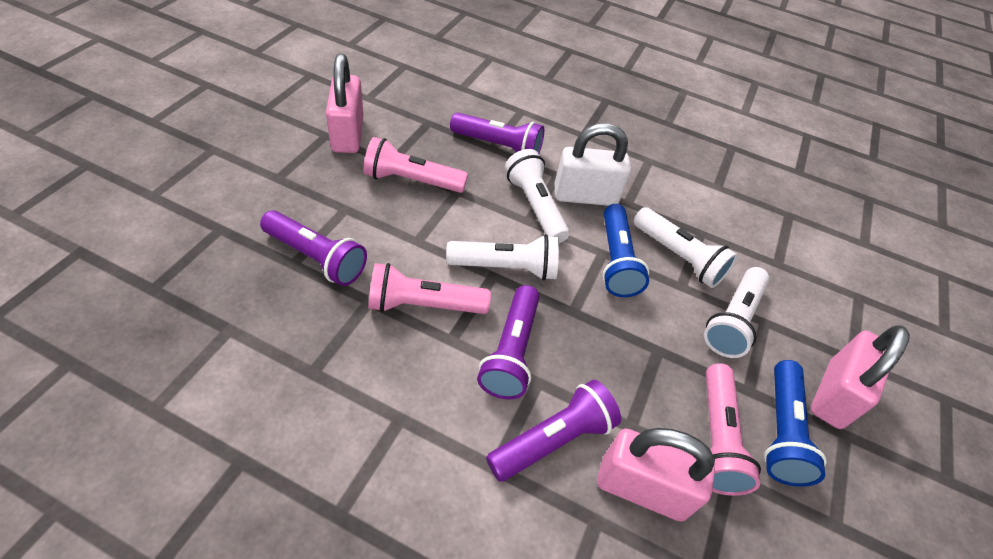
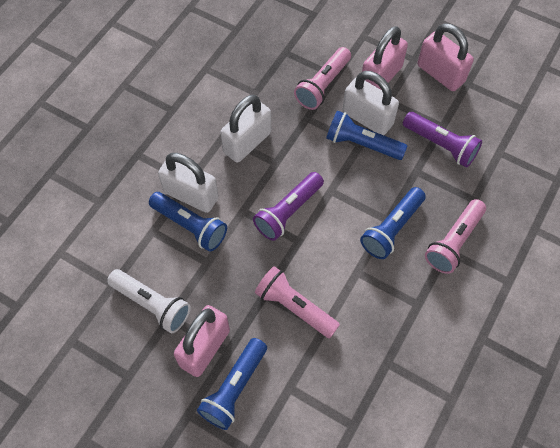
blue flashlight: [602,204,649,297] [764,360,827,487] = 2 -> [149,192,227,252] [197,338,267,430] [326,110,407,160] [360,187,426,259] = 4
purple flashlight: [260,210,367,286] [450,113,544,153] [477,285,540,400] [486,380,621,482] = 4 -> [253,172,324,241] [403,112,482,168] = 2
white flashlight: [446,234,559,280] [505,149,570,243] [634,207,738,288] [704,267,769,358] = 4 -> [107,269,191,333] = 1
white padlock: [554,123,631,206] = 1 -> [158,153,219,213] [220,95,271,163] [343,71,399,135] = 3

